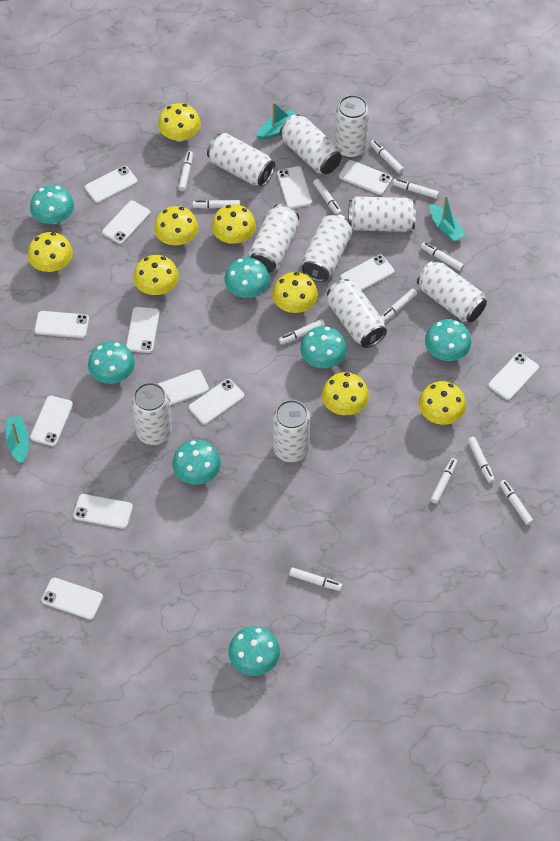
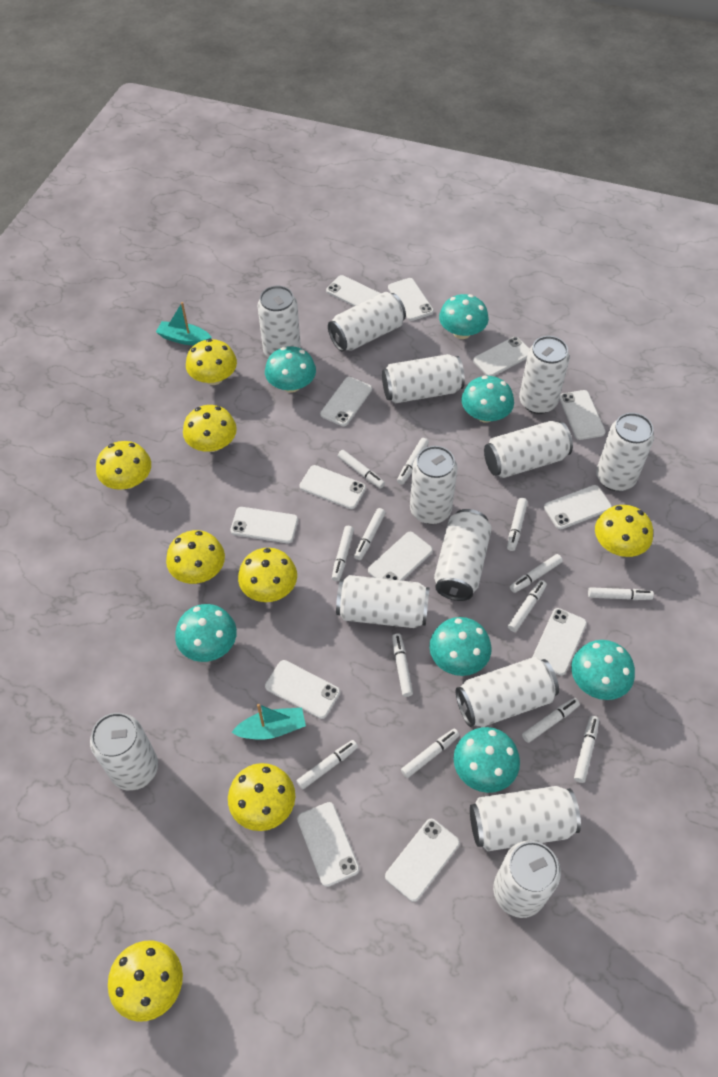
turquoise boat: [6,416,29,464] [257,102,296,140] [430,195,466,242] = 3 -> [156,302,212,345] [231,704,306,740] = 2
white can: [132,383,172,445] [207,133,275,186] [249,204,299,273] [273,400,310,462] [280,114,342,174] [302,213,353,282] [327,279,387,348] [335,95,369,158] [348,197,416,232] [417,260,487,322] = 10 -> [90,713,158,791] [258,286,301,358] [328,292,406,352] [336,575,430,628] [382,354,465,403] [410,446,458,524] [434,509,492,601] [456,657,559,727] [470,786,581,851] [484,421,573,478] [493,841,561,918] [519,336,570,414] [596,413,654,491] = 13
white marker: [178,151,193,191] [192,200,240,209] [279,319,325,345] [289,567,343,591] [313,179,342,215] [370,140,404,174] [381,289,417,322] [393,179,439,199] [421,242,464,271] [430,458,457,504] [468,437,495,483] [499,480,533,525] = 12 -> [297,740,358,790] [332,526,354,581] [338,450,385,489] [354,508,386,560] [392,633,413,697] [397,438,429,485] [401,729,460,778] [507,498,528,551] [508,580,547,632] [510,554,563,593] [522,698,580,743] [574,716,599,783] [588,587,654,600] = 13

